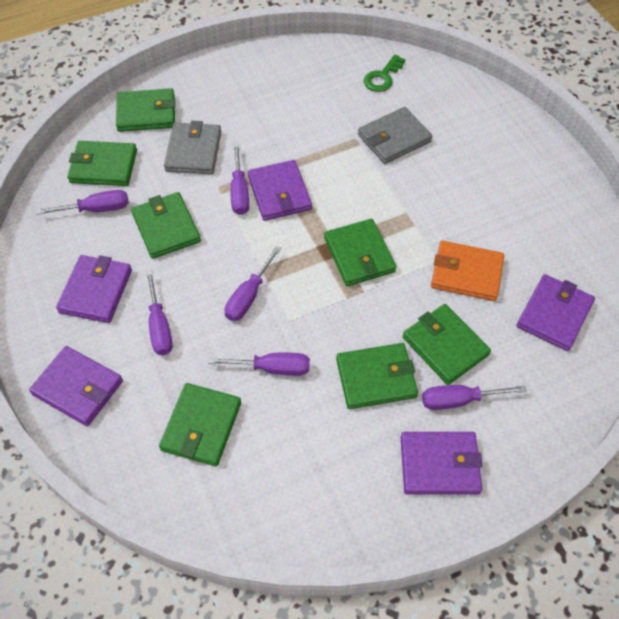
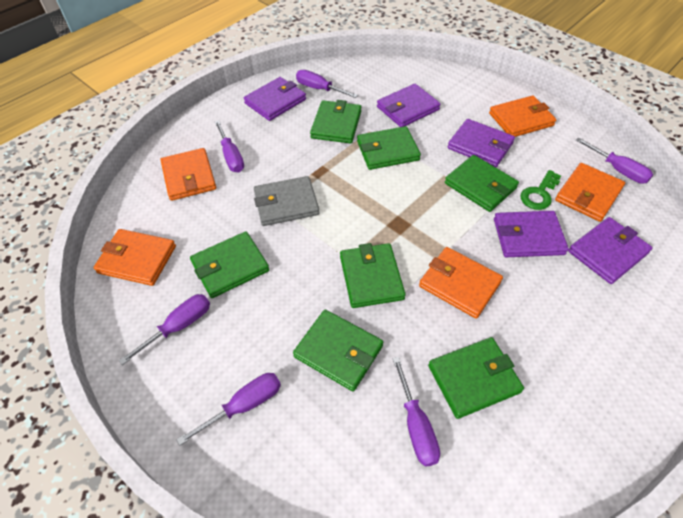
grey wallet: [164,121,221,174] [358,107,432,164] = 2 -> [254,176,320,226] = 1
orange wallet: [431,241,504,301] = 1 -> [94,229,176,286] [161,148,216,201] [419,247,503,319] [489,95,556,137] [555,163,625,222] = 5

